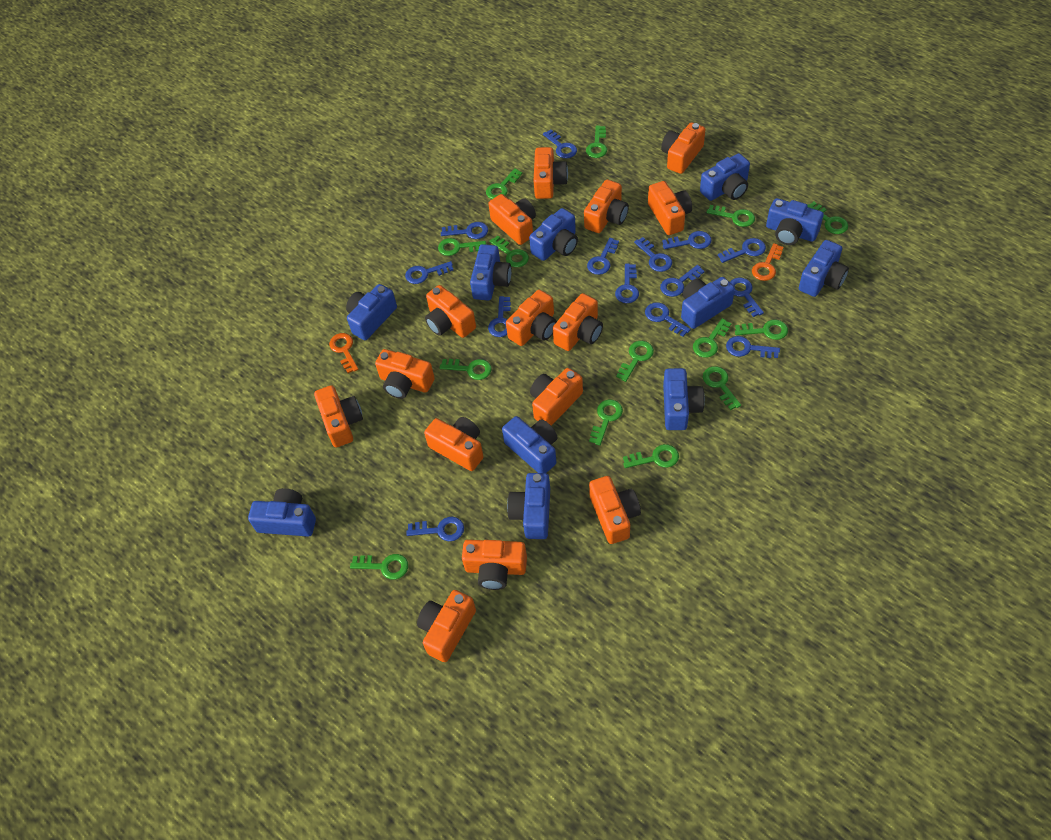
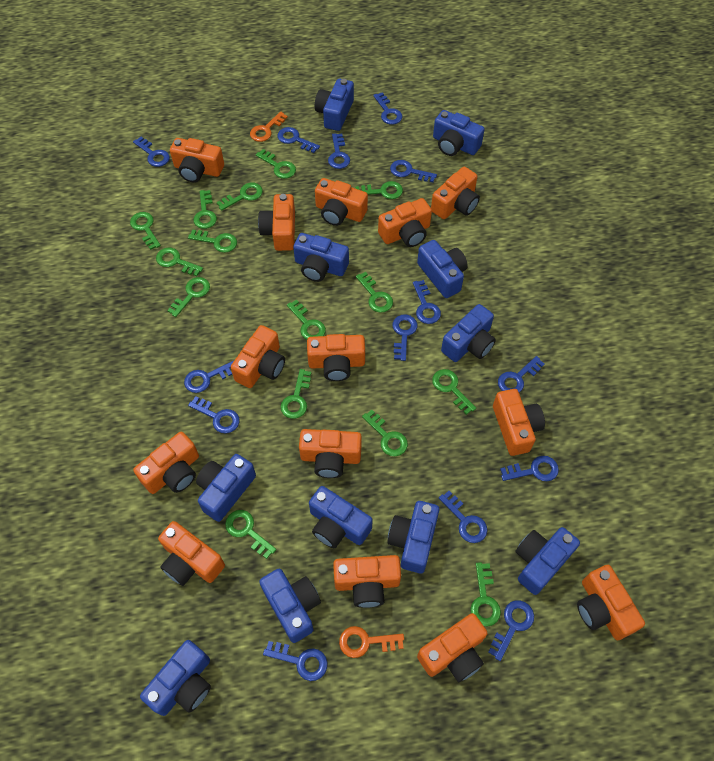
green key: [350,554,408,580] [438,238,486,256] [440,359,492,380] [486,168,522,199] [489,235,529,267] [586,125,607,158] [589,399,623,446] [616,341,654,382] [623,444,679,468] [693,318,731,358] [703,366,741,410] [706,205,755,227] [735,320,788,340] [808,202,848,234] = 14 -> [130,212,161,250] [156,248,203,276] [167,277,210,317] [188,229,237,253] [193,190,217,229] [217,182,263,211] [225,510,276,559] [256,149,296,179] [281,369,311,419] [287,299,326,340] [355,181,403,199] [356,272,393,313] [362,410,408,456] [432,369,476,415] [470,562,501,627] = 15
orange camera: [314,385,363,447] [375,349,435,399] [417,590,476,662] [424,417,484,471] [425,285,476,338] [462,540,527,590] [488,194,536,245] [506,290,557,346] [530,368,583,426] [534,147,568,199] [553,293,603,351] [584,180,629,233] [589,476,641,544] [648,181,692,235] [661,122,706,174] = 15 -> [133,432,199,494] [158,521,225,586] [170,138,224,182] [231,325,285,388] [258,194,295,251] [299,429,362,478] [307,334,365,381] [315,178,368,226] [333,555,401,608] [378,198,432,247] [417,613,488,682] [431,167,480,219] [493,389,545,456] [577,565,645,640] = 14

